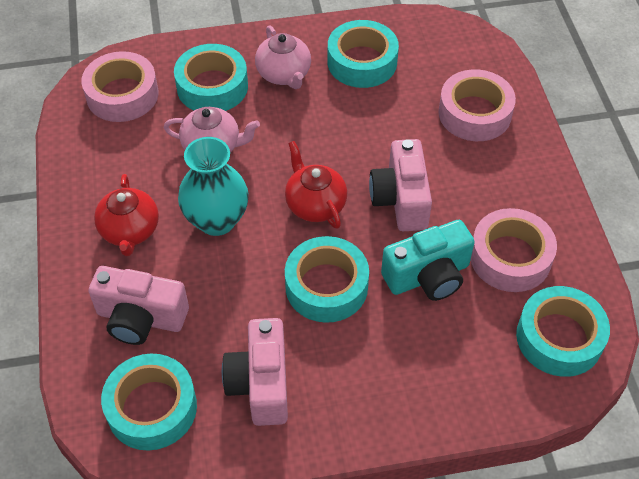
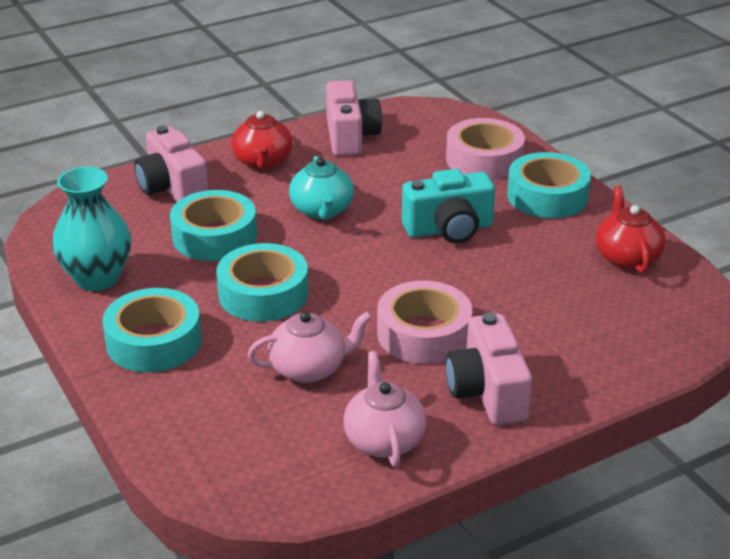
pink tape: [81,51,159,122] [438,69,516,141] [471,208,557,292] = 3 -> [377,280,473,364] [446,118,525,180] = 2
turquoise tape: [101,354,197,451] [174,44,248,111] [285,236,369,323] [327,20,399,88] [516,286,610,377] = 5 -> [102,288,202,373] [170,190,257,261] [216,243,308,322] [507,152,591,219] = 4
turquoise teapot: none = 0 -> [289,156,354,220] = 1

